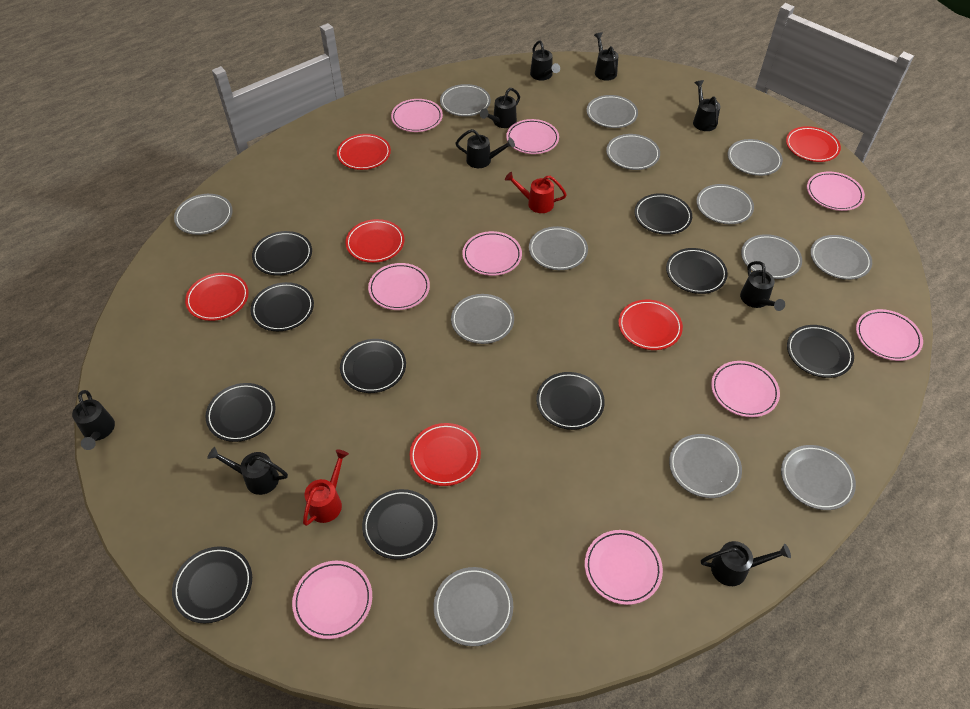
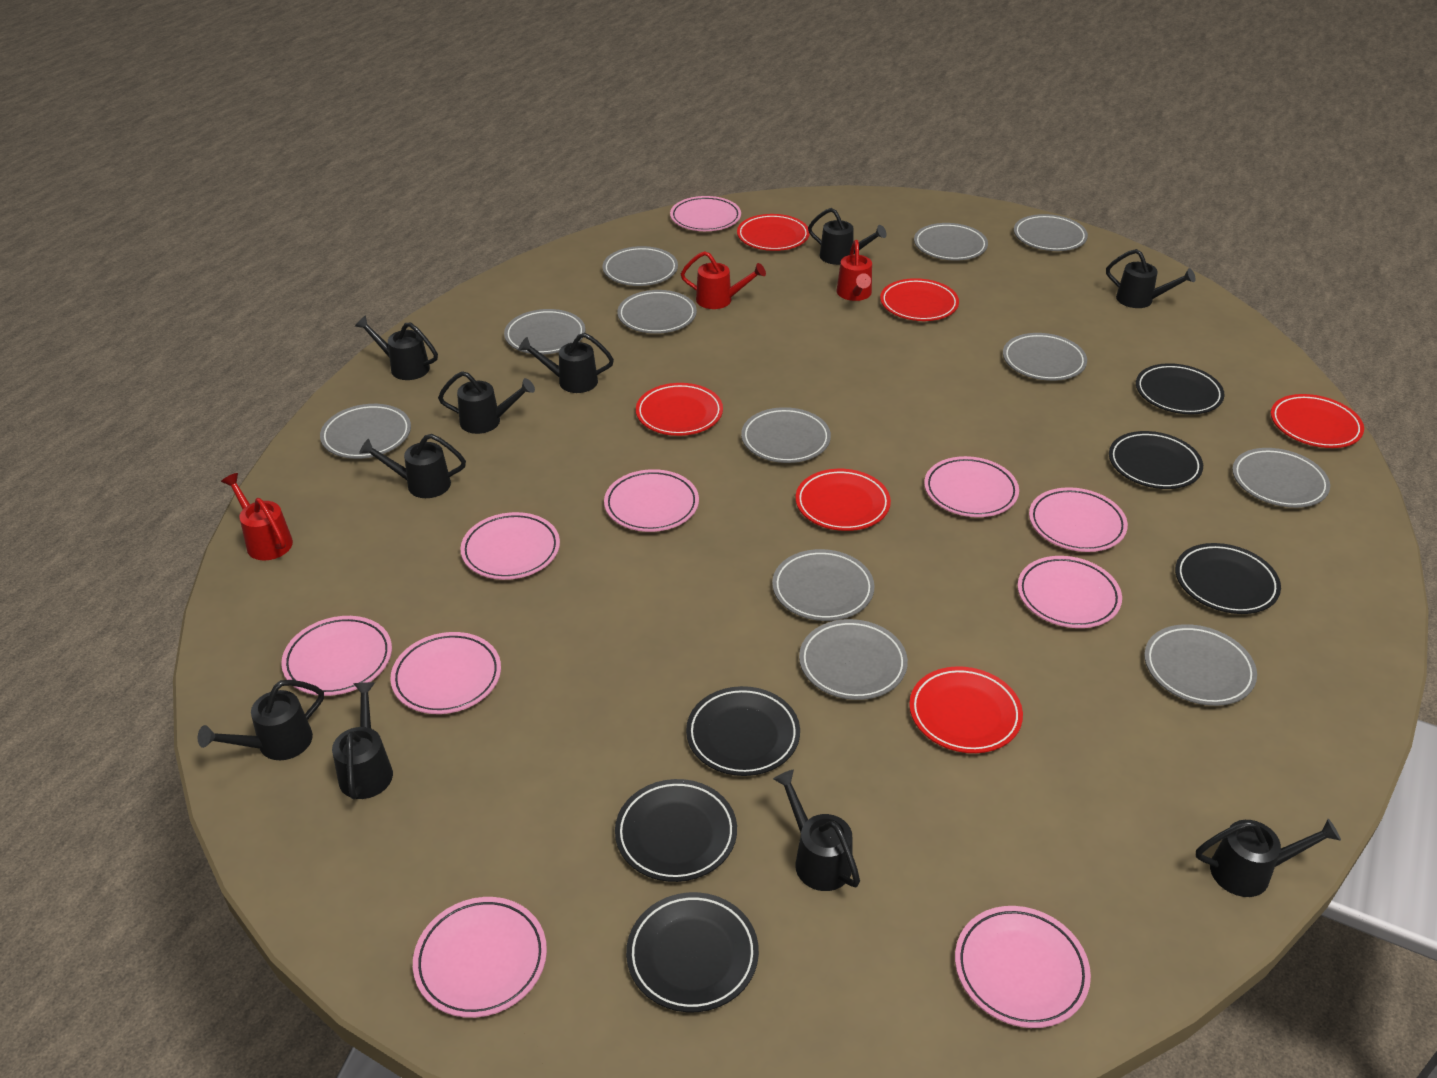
black plate: [172,546,252,623] [205,383,276,442] [250,282,314,331] [252,231,312,276] [340,339,406,393] [362,489,438,560] [536,372,605,430] [635,193,692,235] [666,248,728,294] [787,325,854,378] = 10 -> [615,779,737,882] [626,892,759,1012] [686,686,800,776] [1109,431,1203,489] [1136,363,1225,415] [1175,543,1281,614] = 6
black watering can: [72,390,115,450] [207,447,288,495] [455,129,515,168] [480,88,520,128] [530,41,560,81] [594,32,618,81] [693,80,721,131] [701,541,791,586] [740,261,785,311] = 9 -> [198,680,324,760] [332,682,393,799] [355,315,438,380] [359,434,466,498] [438,371,535,434] [518,333,614,393] [773,770,860,891] [808,208,887,265] [1106,249,1195,308] [1196,819,1341,897] = 10
grey plate: [174,194,232,235] [433,567,513,646] [440,84,491,117] [451,294,514,344] [529,226,588,270] [587,95,638,128] [606,134,660,170] [669,434,742,498] [696,184,754,224] [728,139,783,176] [741,234,802,279] [781,445,856,510] [810,235,872,280] = 13 -> [320,404,411,459] [504,309,585,354] [602,246,678,286] [617,290,697,334] [741,407,831,463] [772,549,875,621] [799,619,908,700] [914,223,988,260] [1003,333,1087,381] [1014,214,1088,251] [1144,624,1257,706] [1232,448,1330,508] = 12
pink plate: [292,561,372,639] [368,263,430,310] [391,99,443,132] [462,231,522,276] [506,119,559,154] [585,530,663,605] [711,361,780,417] [807,172,865,211] [856,309,923,361] = 9 -> [281,616,392,696] [390,632,501,714] [413,897,547,1018] [460,512,560,580] [604,469,699,532] [670,196,741,231] [924,456,1019,517] [955,906,1091,1028] [1018,556,1122,628] [1029,487,1128,552] = 10
red watering can: [303,450,349,526] [505,172,567,213] = 2 -> [221,473,293,560] [681,251,766,309] [837,240,872,301] = 3

